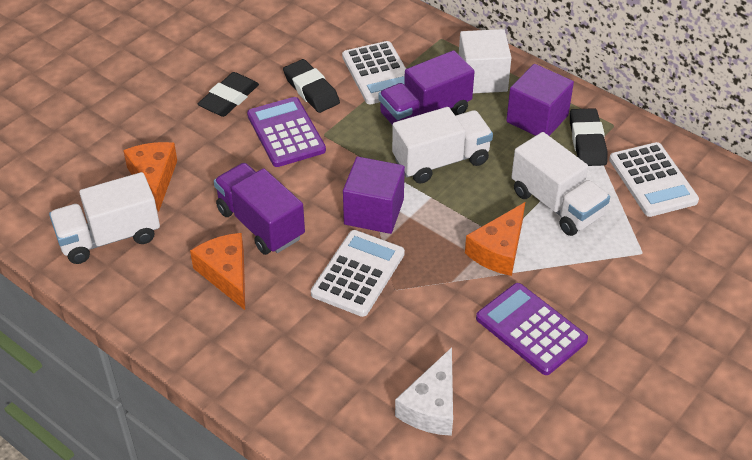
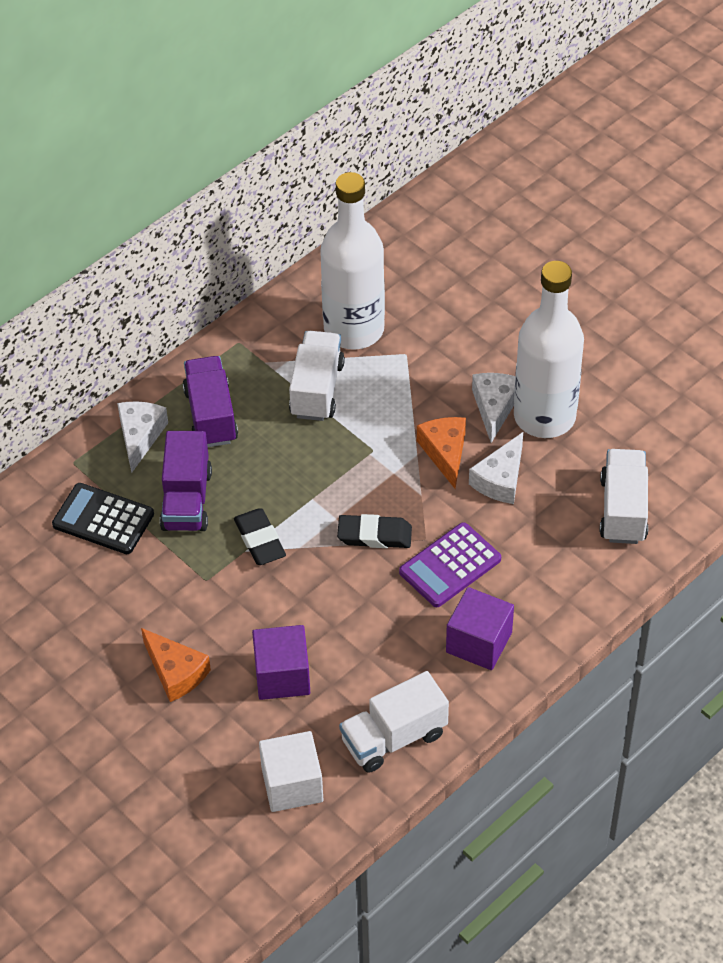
black calculator: none = 0 -> [52,483,154,554] = 1
black eraser: [198,72,259,117] [283,59,340,113] [570,108,608,166] = 3 -> [234,508,286,565] [337,514,412,548] = 2
orange cheese: [123,142,177,212] [190,233,245,310] [465,202,525,276] = 3 -> [141,628,211,702] [417,417,466,489] = 2
purple calculator: [247,97,326,167] [476,283,588,375] = 2 -> [399,522,501,607] = 1
white bottle: none = 0 -> [320,172,385,350] [514,261,584,438] = 2
white calculator: [311,230,405,317] [342,41,406,104] [609,142,699,217] = 3 -> none = 0
white cheese: [395,347,453,436] = 1 -> [117,402,168,473] [469,432,523,504] [472,373,515,443] = 3

